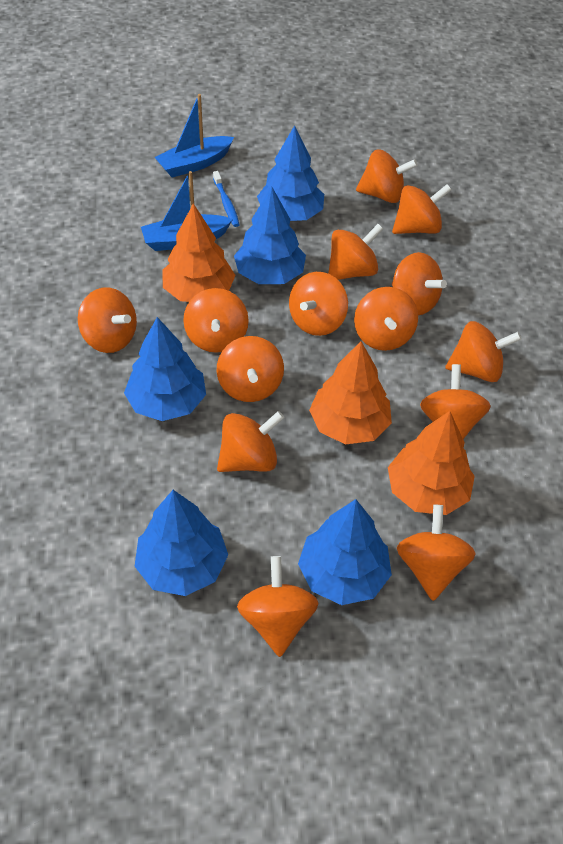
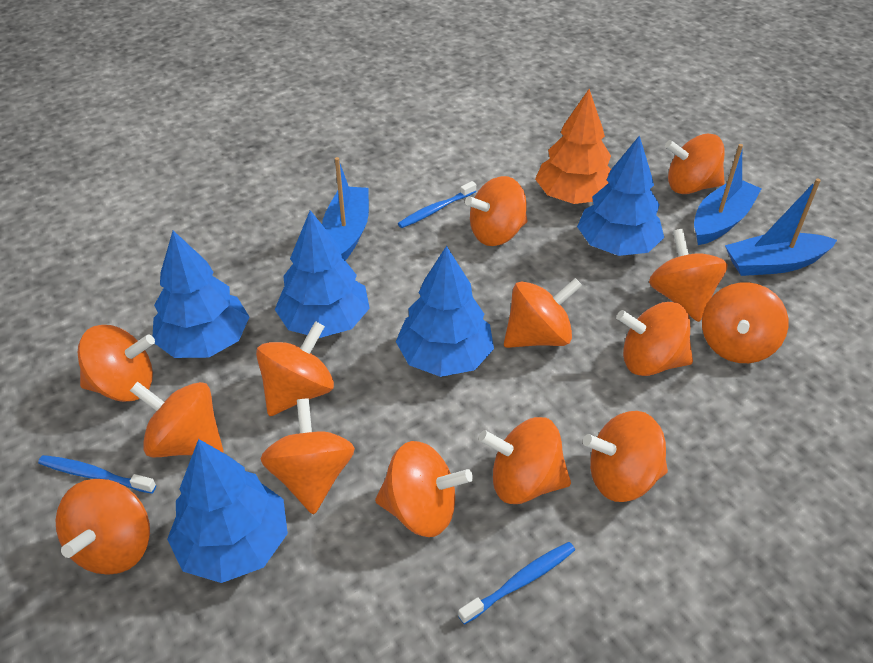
blue boat: [141,171,233,251] [154,94,234,178] = 2 -> [322,157,369,260] [694,144,762,245] [725,179,837,276] = 3
blue toothbrush: [213,171,240,227] = 1 -> [38,455,156,494] [398,181,476,228] [458,542,575,625] = 3
orange tree: [162,204,236,302] [309,341,392,445] [388,411,475,515] = 3 -> [535,89,611,204] = 1

